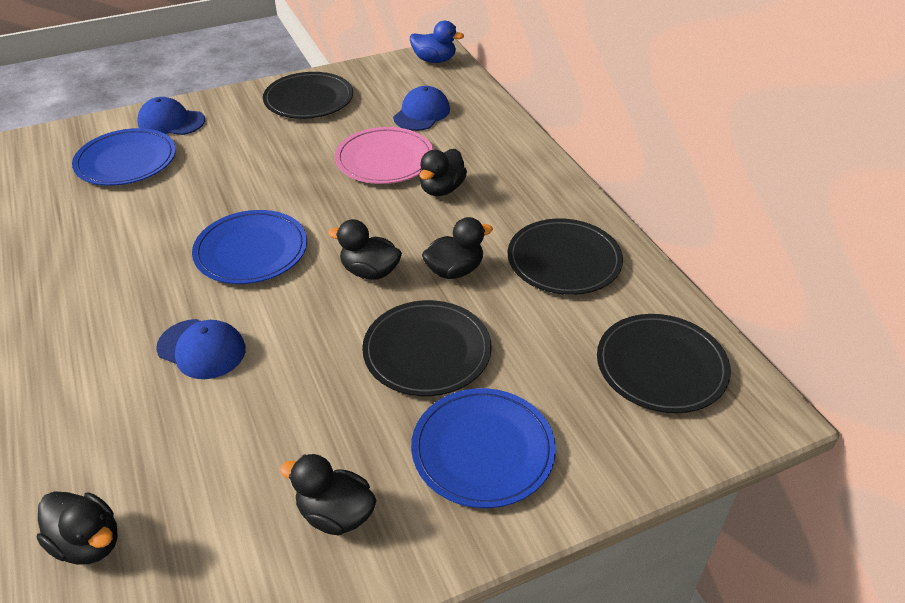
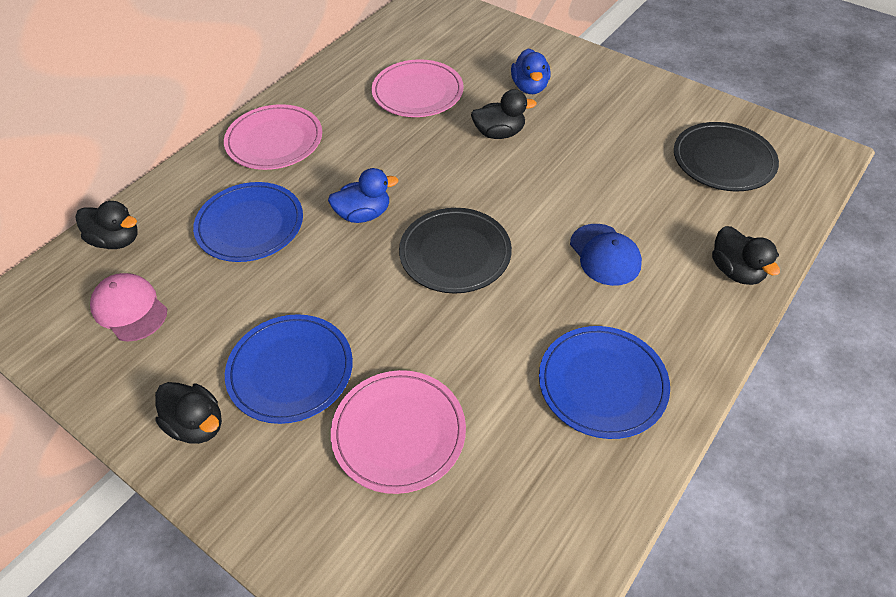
black duck: [37,491,118,565] [280,454,377,536] [328,219,402,280] [419,149,467,196] [422,217,493,279] = 5 -> [76,201,138,249] [155,382,222,444] [471,89,537,139] [712,226,780,285] = 4
black plate: [263,72,353,119] [362,300,492,396] [508,219,623,295] [597,314,731,413] = 4 -> [399,208,512,294] [674,122,779,191] = 2
blue cap: [137,97,205,135] [156,319,246,379] [393,86,450,131] = 3 -> [570,224,642,286] = 1
blue duck: [410,21,464,63] = 1 -> [328,168,398,223] [511,48,551,94] = 2
pink cap: none = 0 -> [90,273,167,342] = 1
pink plate: [335,127,434,184] = 1 -> [224,104,322,170] [331,370,466,494] [372,59,464,117] = 3

